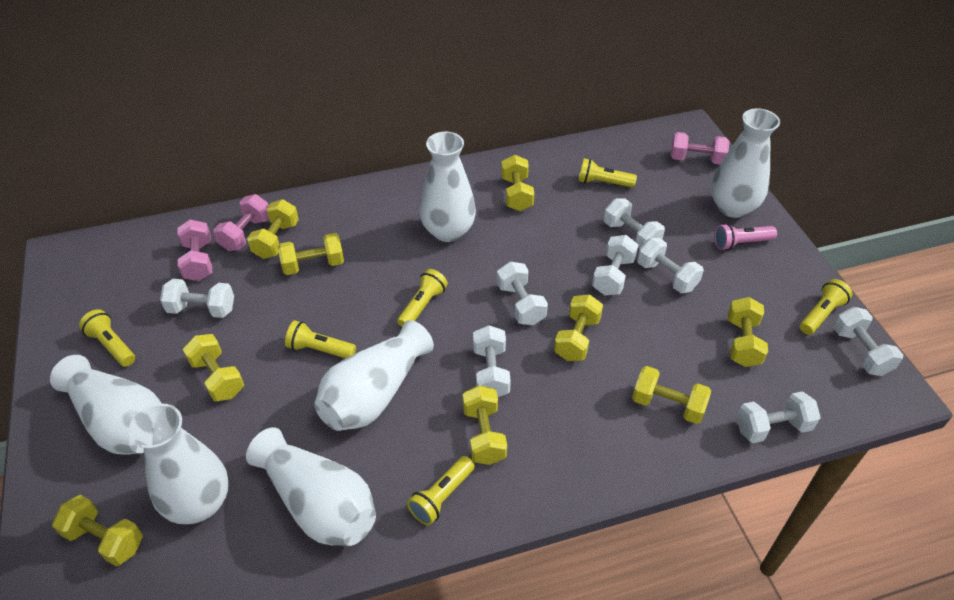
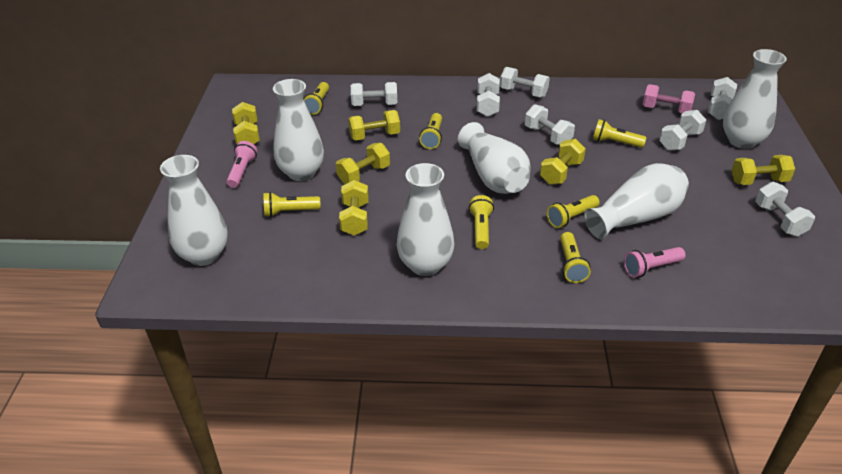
pink dumbbell: [177,219,212,281] [213,194,269,251] [670,132,730,164] = 3 -> [643,84,695,113] = 1
pink flashlight: [714,223,777,250] = 1 -> [226,141,257,188] [624,247,685,278] = 2
white dumbbell: [160,279,234,318] [473,325,511,397] [497,262,548,325] [592,235,638,295] [604,198,665,249] [637,238,704,293] [736,391,821,443] [833,307,903,376] = 8 -> [351,82,397,106] [477,73,500,117] [500,67,550,98] [525,104,575,145] [659,110,706,151] [708,77,737,120] [755,182,815,237] = 7
yellow dumbbell: [52,495,143,566] [183,334,244,401] [247,199,299,259] [278,233,344,275] [463,385,507,465] [501,155,534,211] [554,294,603,361] [632,366,711,424] [728,297,768,367] = 9 -> [232,102,260,144] [336,143,390,184] [339,180,369,236] [348,110,400,140] [540,139,586,185] [731,155,795,185] = 6
yellow flashlight: [79,309,135,367] [285,321,356,358] [397,269,448,327] [407,456,475,526] [578,158,637,188] [800,279,852,335] = 6 -> [263,192,320,217] [303,82,329,115] [419,113,442,149] [469,195,494,249] [547,195,600,228] [560,232,591,283] [593,119,647,148] = 7

